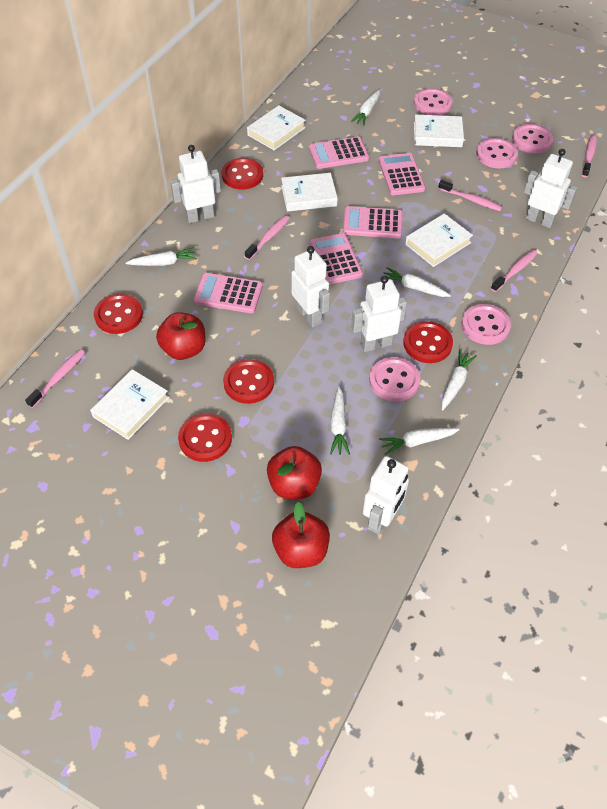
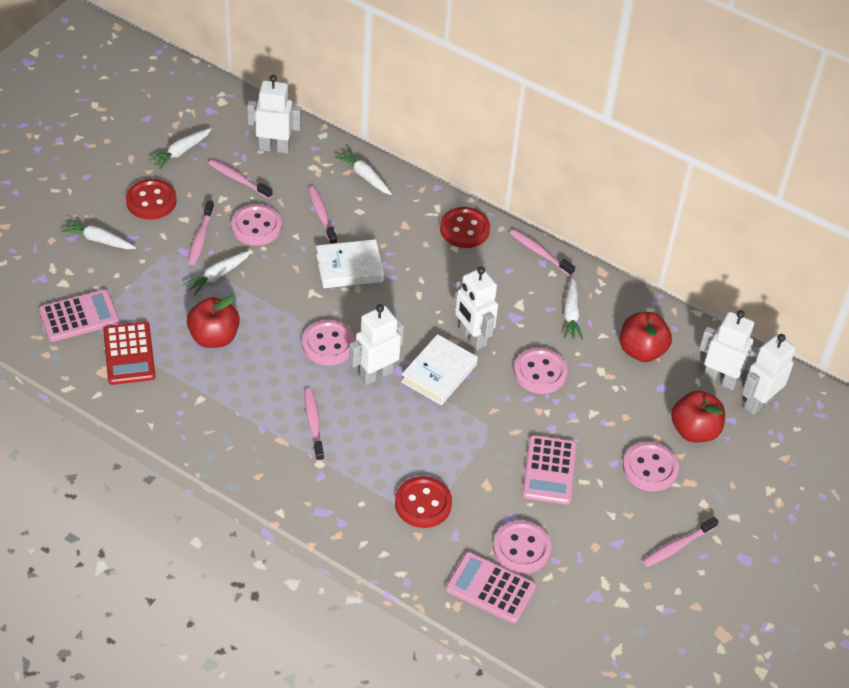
pink calculator: [193,273,263,313] [309,136,369,169] [310,233,363,284] [343,206,403,239] [378,153,426,195] = 5 -> [39,289,119,342] [446,552,536,624] [522,435,577,504] = 3
pink toothbrush: [25,349,85,408] [245,215,290,260] [438,180,502,211] [491,250,537,292] [582,135,597,177] = 5 -> [188,200,214,265] [208,159,273,199] [305,389,324,461] [308,186,337,244] [510,229,575,276] [642,516,719,567] = 6
red button: [94,294,143,334] [178,413,232,462] [222,158,263,190] [223,359,274,404] [403,321,453,363] = 5 -> [126,179,177,220] [395,476,452,528] [440,207,490,248] = 3
red calculator: none = 0 -> [103,322,156,385] = 1
white book: [90,369,169,440] [247,105,305,150] [281,173,338,212] [405,214,473,267] [414,114,464,147] = 5 -> [316,239,384,288] [401,334,478,405] = 2
white carrot: [126,247,197,266] [330,387,350,455] [351,90,380,126] [379,428,460,455] [384,267,451,297] [441,350,477,410] = 6 -> [61,218,136,249] [148,128,212,169] [183,250,251,296] [335,148,392,195] [564,277,583,340] = 5

